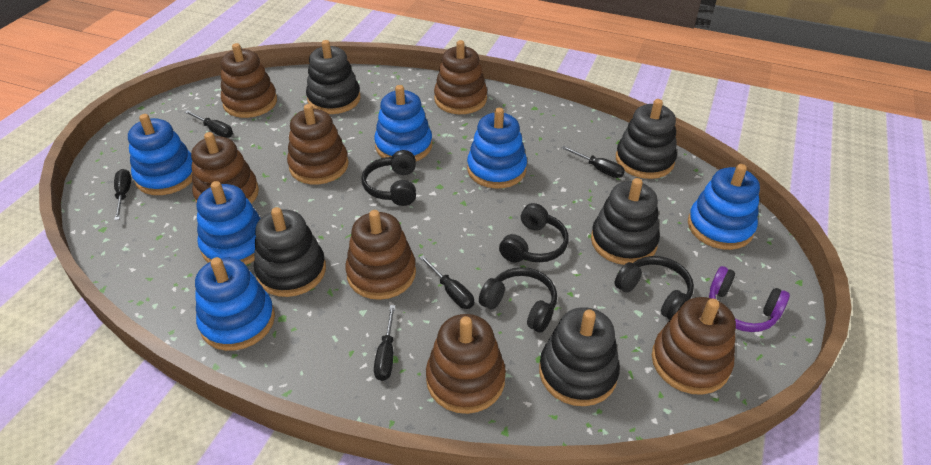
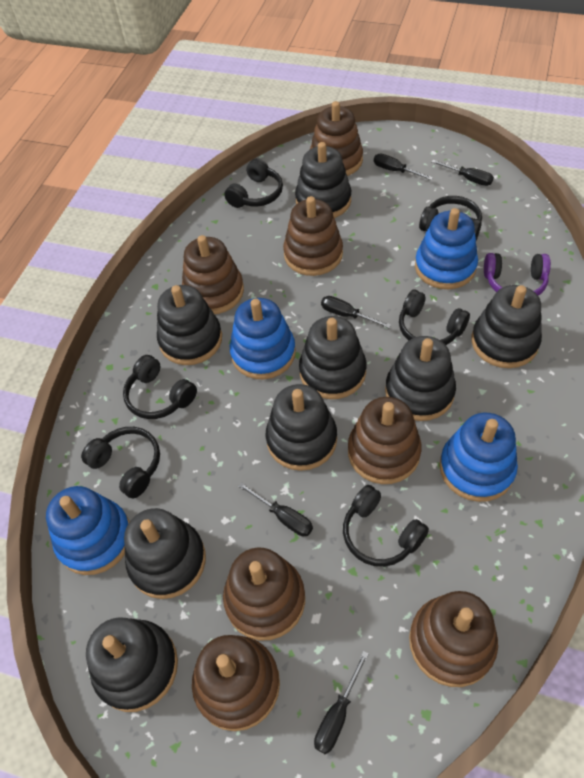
black headphones: [361,150,416,206] [479,267,557,333] [499,203,569,263] [614,256,694,320] = 4 -> [81,427,160,498] [123,355,197,419] [224,158,283,208] [343,485,429,567] [399,290,470,345] [419,196,482,240] = 6
black stacking toy: [254,207,326,297] [306,40,361,114] [539,307,620,406] [591,178,660,265] [616,99,677,179] = 5 -> [86,617,178,712] [124,508,206,599] [157,285,222,365] [266,384,337,471] [295,142,351,218] [299,316,367,399] [385,336,456,421] [471,285,542,368] = 8
blue stacking toy: [128,114,193,195] [195,257,275,351] [197,181,261,265] [374,85,432,161] [467,108,527,188] [688,164,760,250] = 6 -> [46,486,130,575] [230,298,296,379] [415,208,478,289] [440,413,518,502] = 4

